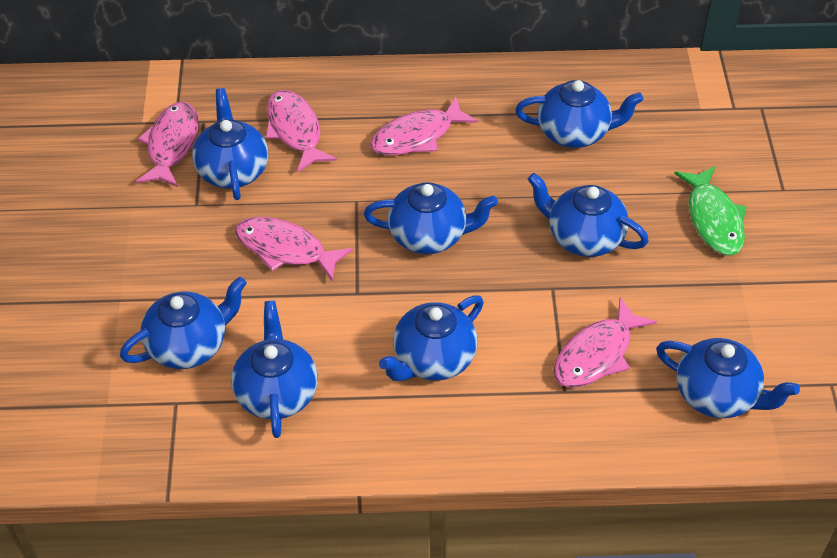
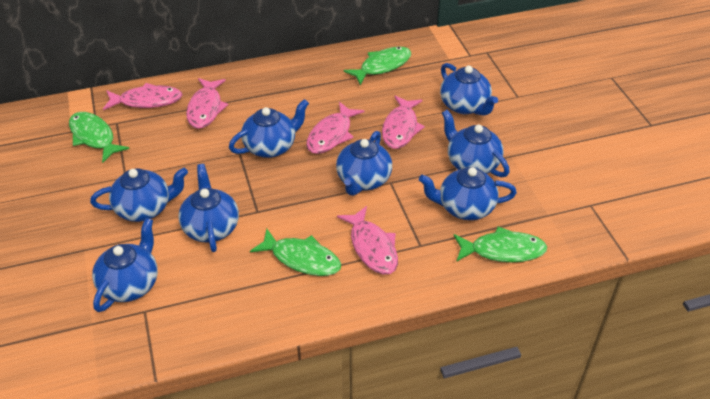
green fish: [674,166,747,255] = 1 -> [69,112,129,163] [250,229,341,276] [344,47,411,85] [454,226,547,262] = 4

